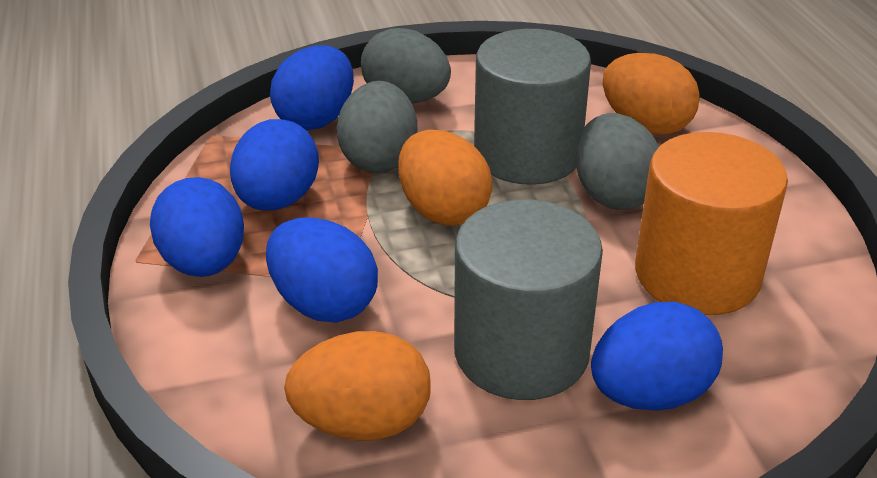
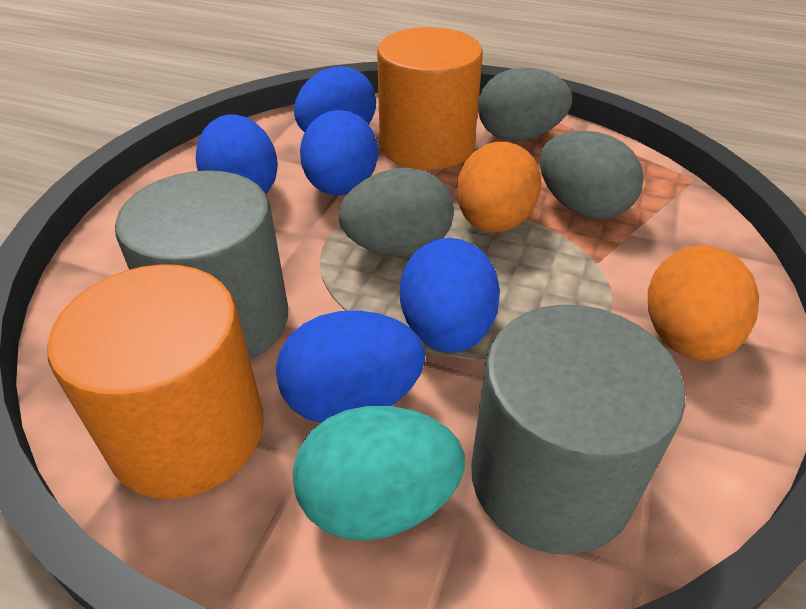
orange cylinder: [635,132,788,315] = 1 -> [47,264,264,499] [377,27,483,170] = 2
orange egg: [284,331,431,441] [398,130,493,226] [603,53,700,135] = 3 -> [457,142,542,233] [648,245,759,361] = 2
turquoise egg: none = 0 -> [293,406,465,541] = 1

